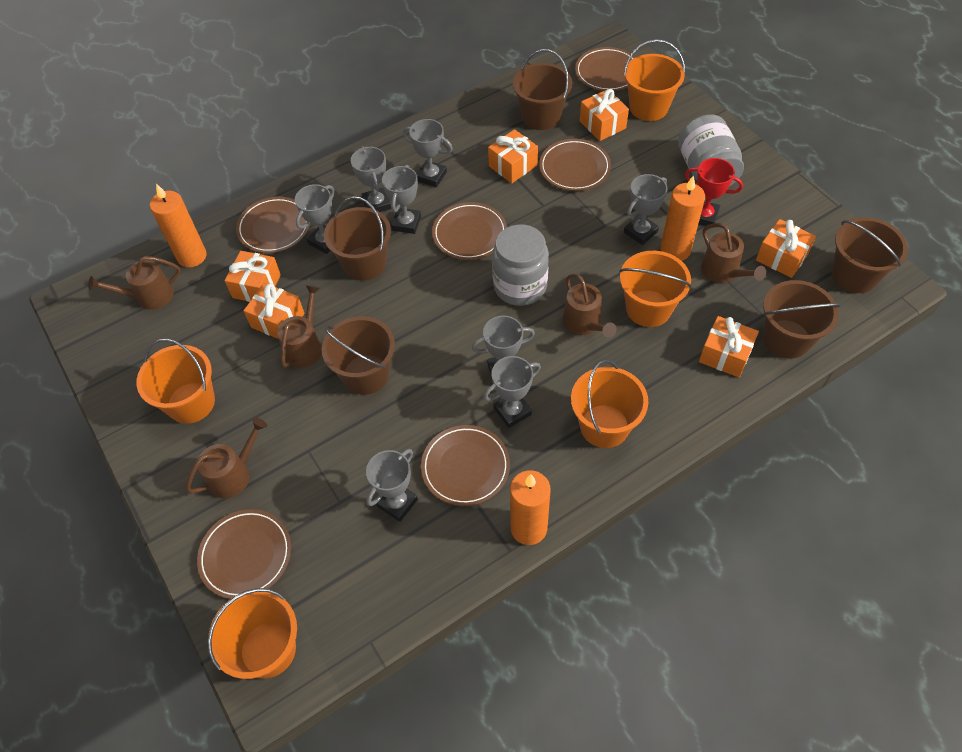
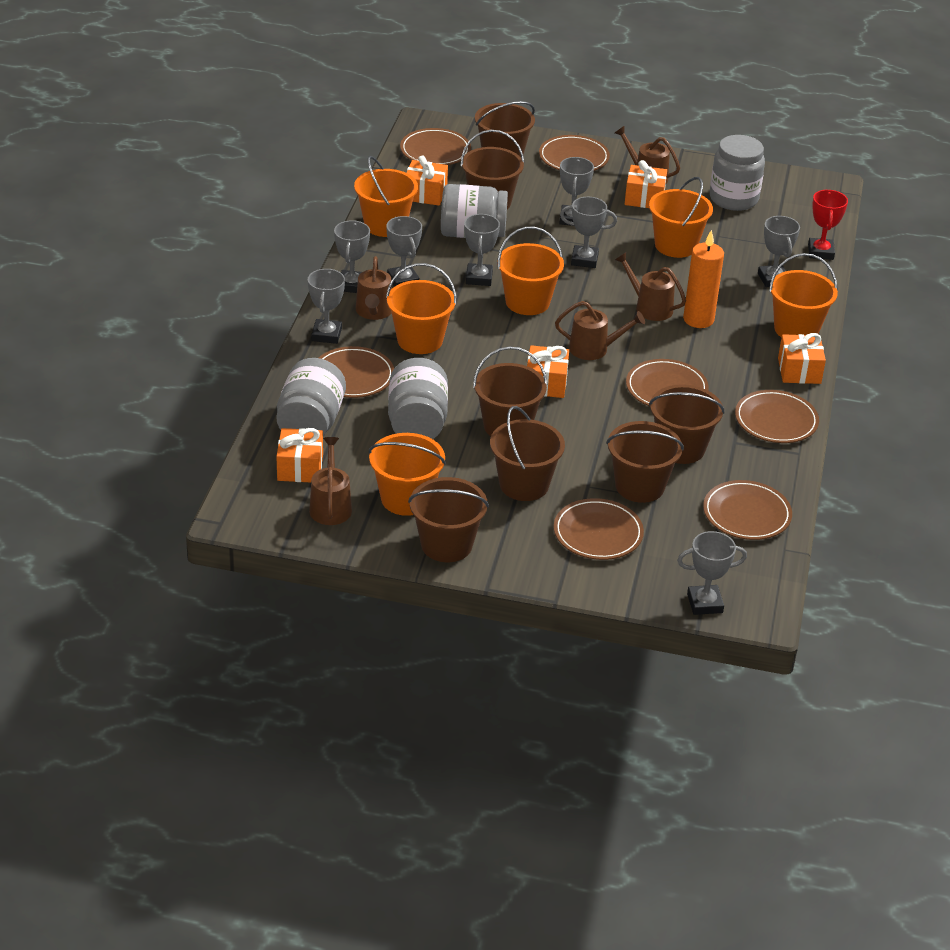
brown bucket: [322,316,395,395] [324,196,391,281] [513,49,572,130] [763,280,841,359] [832,217,908,293] = 5 -> [408,477,489,562] [461,130,524,209] [473,346,547,436] [475,101,535,157] [490,406,565,501] [606,421,684,503] [649,384,725,464] = 7
brown plate: [197,509,291,599] [236,197,310,253] [421,425,510,506] [432,202,507,260] [539,139,611,191] [575,47,635,91] = 6 -> [319,346,394,398] [400,128,471,165] [539,135,610,171] [554,498,644,560] [626,359,709,406] [703,480,792,540] [735,390,819,443] = 7
grey jar: [492,224,549,306] [678,114,744,186] = 2 -> [276,358,346,437] [388,358,448,439] [441,184,508,238] [710,135,765,211] = 4
orange bucket: [137,339,215,424] [208,588,297,679] [571,360,648,448] [619,251,692,327] [623,39,685,121] = 5 -> [354,156,418,237] [368,433,446,516] [386,263,457,354] [497,227,564,315] [649,177,713,258] [769,253,838,338] = 6
orange candle: [150,184,207,268] [510,470,550,545] [660,175,705,261] = 3 -> [683,230,724,328] = 1
orange gift: [225,251,281,302] [243,283,305,339] [488,129,538,183] [580,89,629,141] [699,316,759,377] [756,219,816,278] = 6 -> [276,428,323,483] [406,156,448,206] [527,345,569,398] [625,160,667,208] [778,333,826,384] = 5

